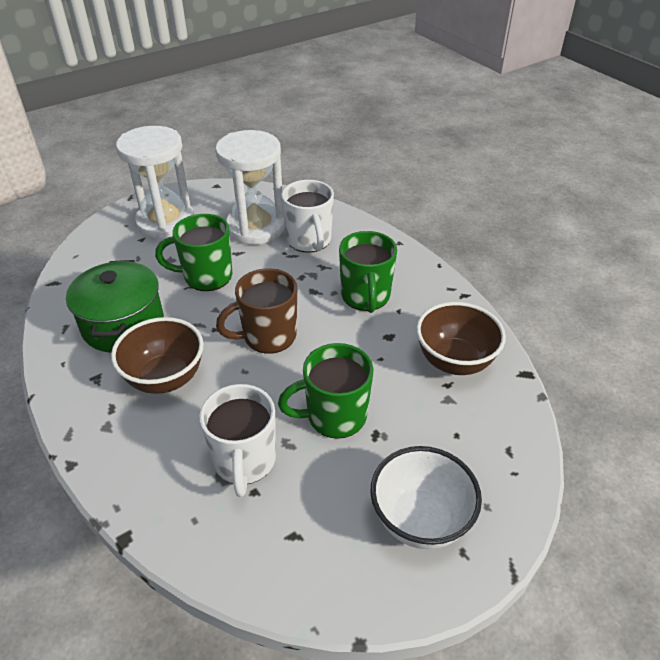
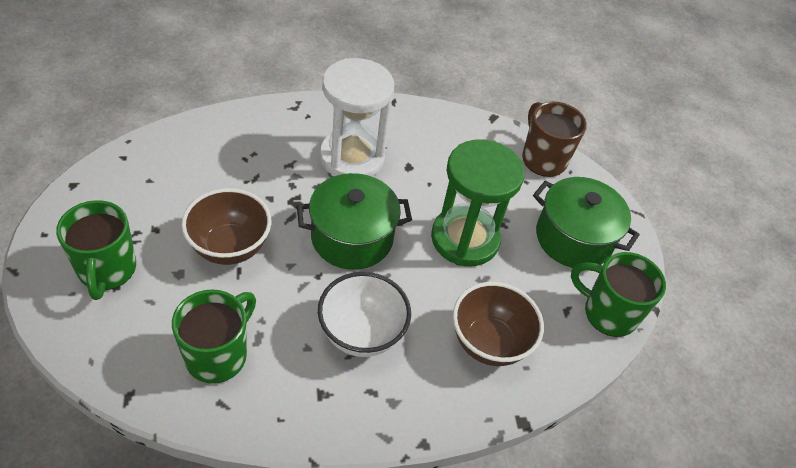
green hourglass: none = 0 -> [431,139,525,267] = 1
green pot: [66,260,164,353] = 1 -> [297,173,412,270] [533,177,640,268] = 2
white hourglass: [116,126,195,240] [215,130,285,245] = 2 -> [320,58,394,177] = 1
white mug: [199,384,276,497] [281,180,334,253] = 2 -> none = 0

